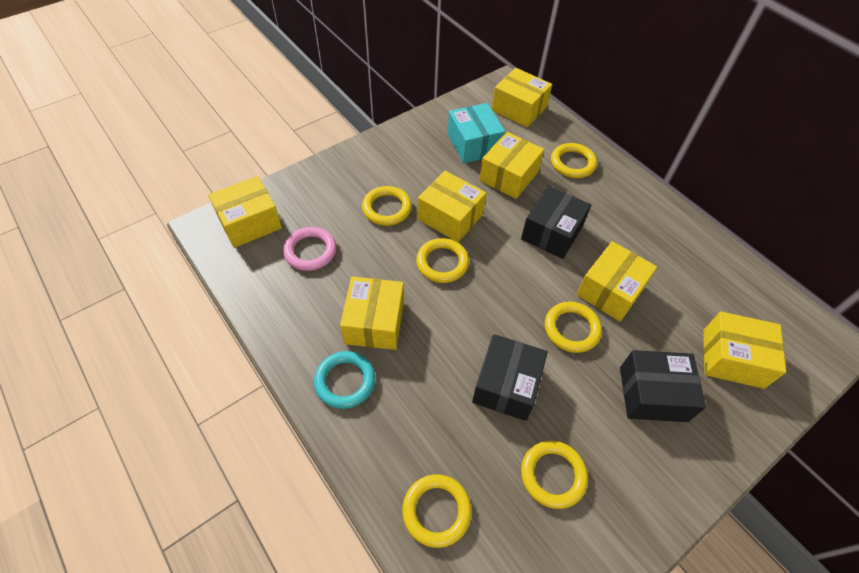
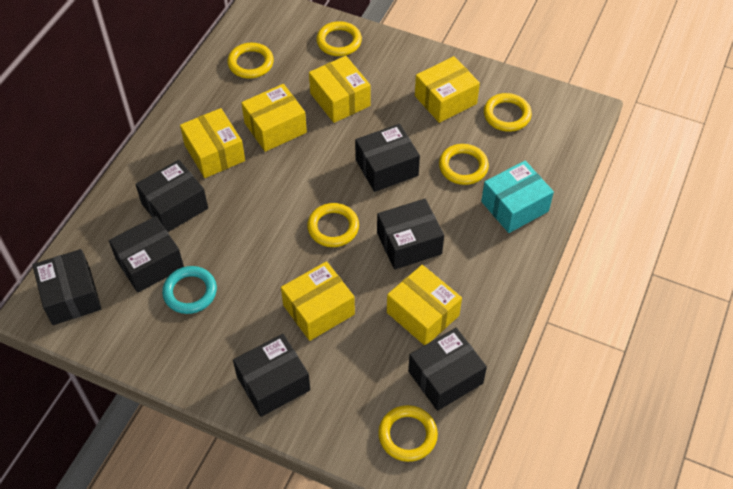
black box: [472,334,548,421] [521,186,591,259] [620,350,706,422] = 3 -> [32,249,102,325] [109,216,184,293] [135,160,208,232] [233,334,310,417] [355,124,420,192] [377,199,444,270] [408,328,487,411] = 7
pink ring: [283,227,336,271] = 1 -> none = 0
yellow box: [208,176,282,248] [340,276,404,350] [418,171,486,242] [479,132,544,199] [492,68,552,127] [577,241,657,321] [703,311,786,389] = 7 -> [180,108,245,178] [241,84,307,152] [281,261,355,341] [309,56,371,123] [387,265,462,345] [415,56,480,123] = 6

